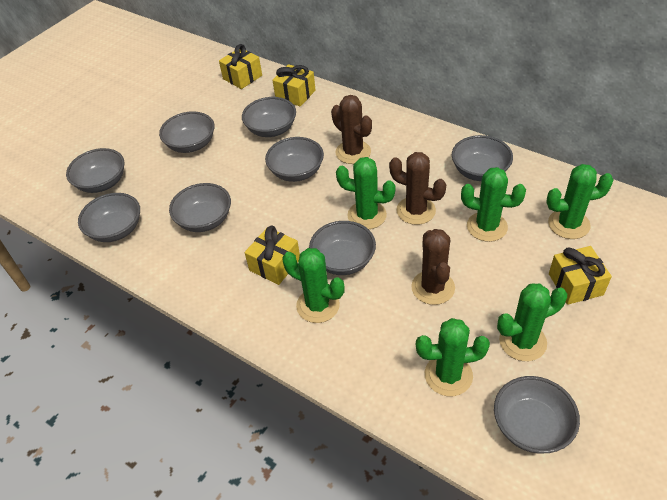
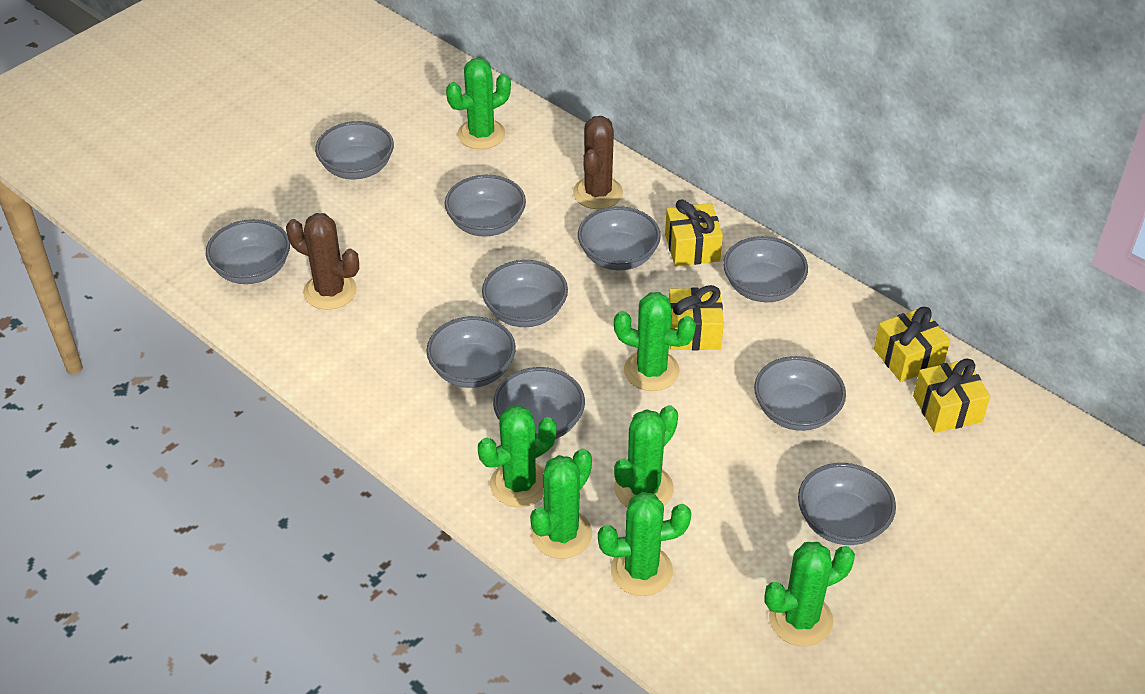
brown cactus: [331,95,372,164] [389,152,446,225] [411,229,455,305] = 3 -> [286,213,359,310] [573,116,623,209] = 2
green cactus: [282,248,345,323] [336,157,395,229] [416,318,490,396] [461,167,526,242] [497,284,567,361] [546,164,613,239] = 6 -> [446,58,511,149] [478,405,557,507] [530,449,592,559] [598,492,691,596] [614,292,696,391] [614,405,678,507] [764,542,855,646] = 7
grey bowl: [66,148,124,193] [78,193,140,242] [159,111,215,153] [169,183,231,232] [242,97,296,137] [265,137,324,182] [309,221,376,275] [452,135,513,181] [494,376,580,453] = 9 -> [206,219,290,284] [315,121,394,180] [426,316,516,388] [445,175,526,237] [482,260,568,327] [493,367,585,439] [578,206,661,270] [723,236,808,302] [754,356,846,431] [798,463,896,545] = 10

